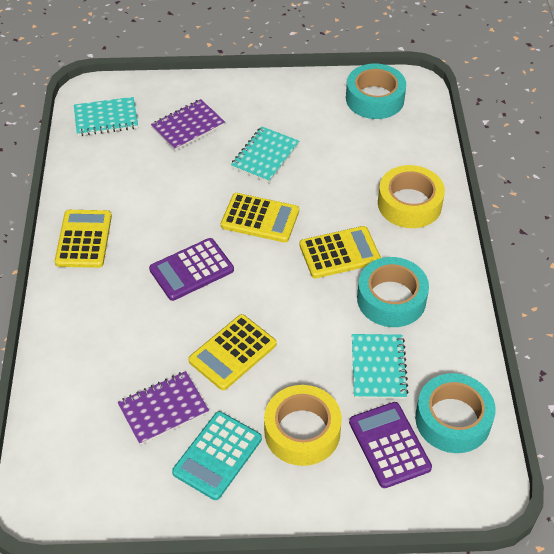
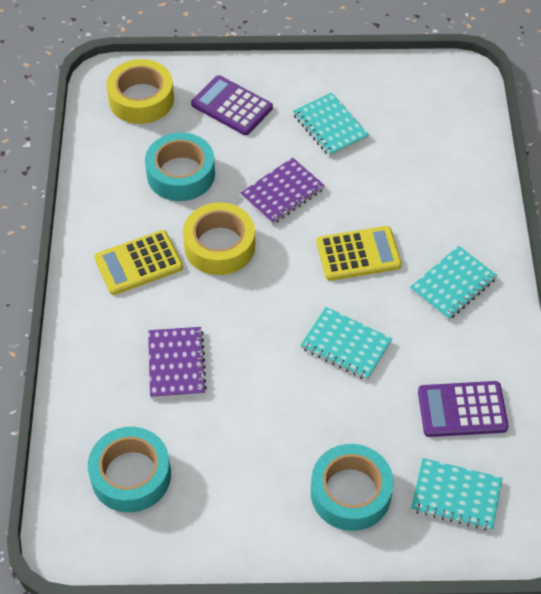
turquoise calculator: [172,411,262,500] = 1 -> none = 0
turquoise notebook: [74,97,138,136] [231,127,299,183] [352,334,409,399] = 3 -> [293,92,369,157] [300,307,392,380] [410,246,497,320] [411,458,503,531] = 4
yellow calculator: [55,210,112,268] [188,314,277,390] [221,193,299,243] [300,226,381,278] = 4 -> [94,230,183,295] [316,226,402,281] = 2

